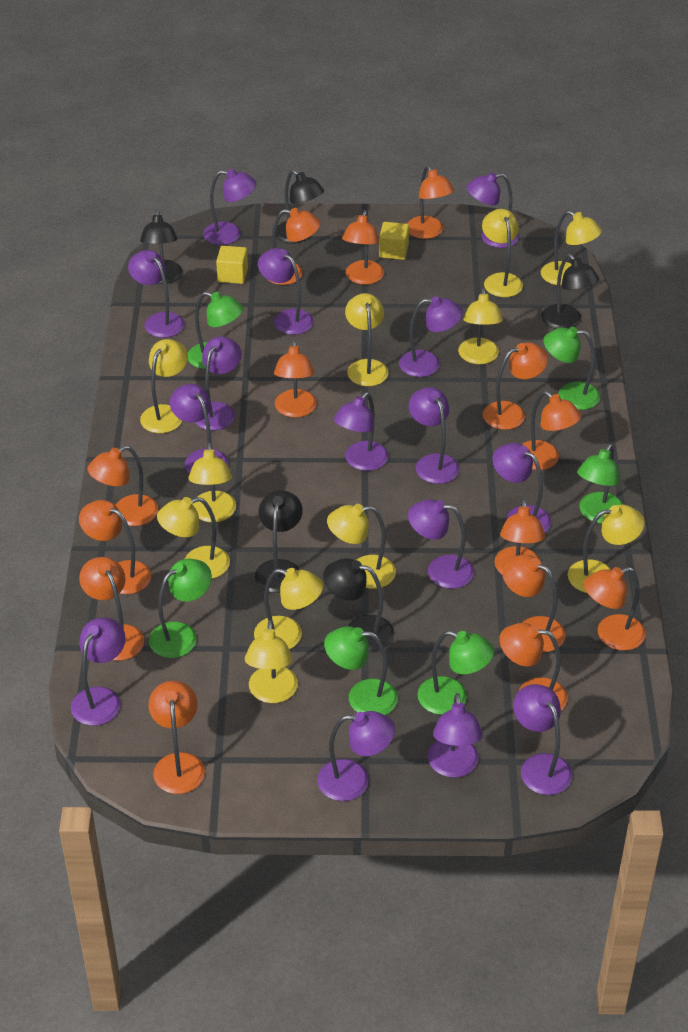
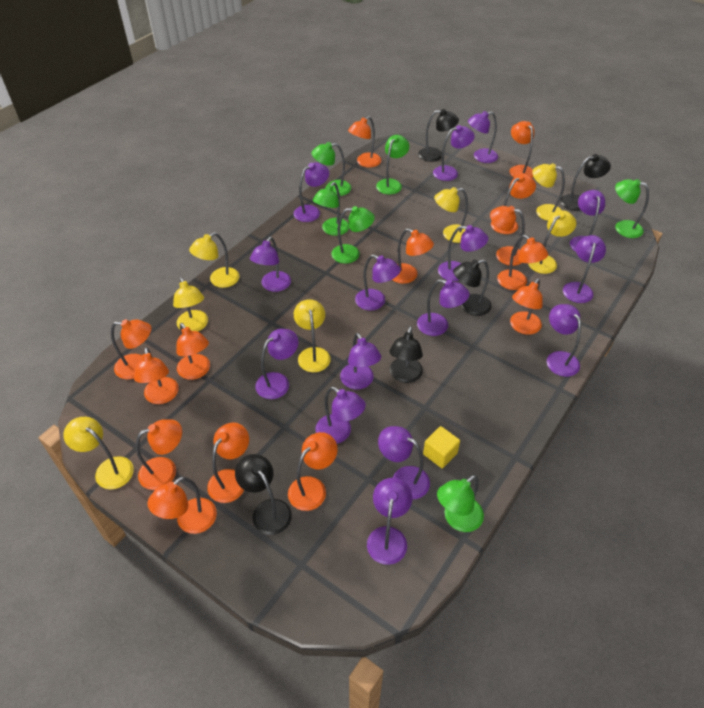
yellow cube: [216,246,248,284] [379,222,409,260] = 2 -> [423,426,460,468] = 1
yellow lamp: [140,339,188,433] [157,497,230,579] [188,442,236,522] [245,620,298,703] [254,568,323,650] [327,504,396,589] [345,293,389,386] [458,288,503,364] [482,209,523,297] [541,211,602,285] [568,505,645,593] = 11 -> [63,417,134,489] [173,277,208,332] [189,232,240,288] [294,299,331,372] [434,187,468,243] [528,210,576,274] [532,163,565,221] = 7

